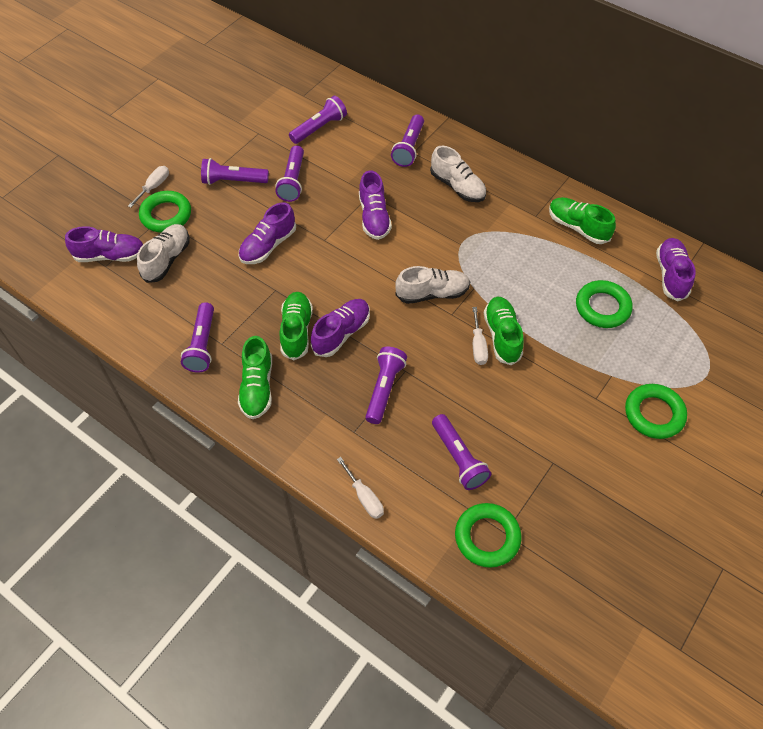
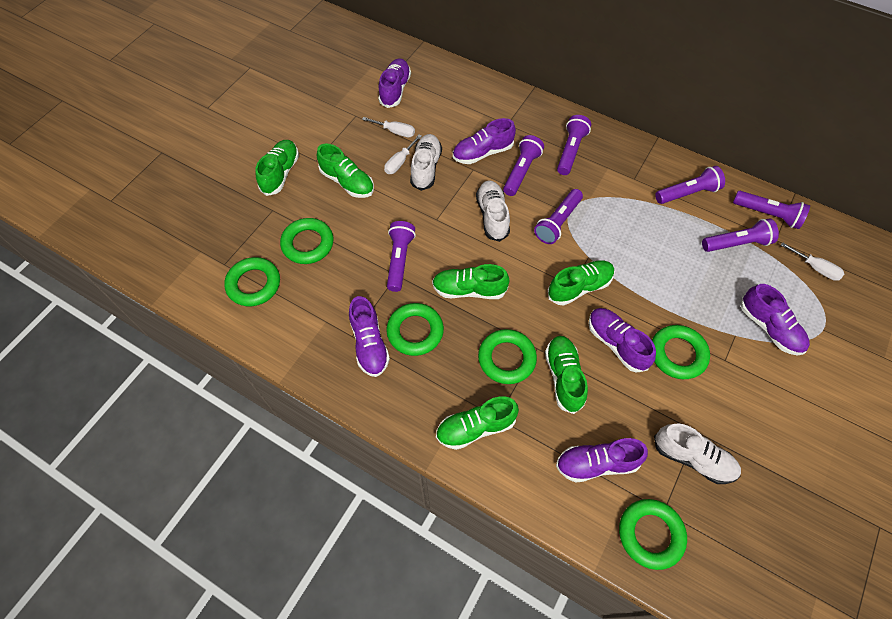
green ring: [139,191,191,233] [455,503,521,568] [576,280,632,328] [625,384,687,439] = 4 -> [224,257,280,306] [280,218,334,264] [386,303,444,356] [478,329,537,384] [619,499,687,570] [652,325,710,379] = 6
green shoe: [238,336,272,419] [279,292,313,360] [484,297,524,365] [549,197,616,244] = 4 -> [255,140,299,196] [317,143,374,198] [432,264,510,299] [436,396,519,450] [545,336,588,414] [548,260,615,306] = 6
purple shoe: [65,226,143,262] [239,202,296,264] [311,299,370,357] [359,170,392,240] [656,238,696,301] = 5 -> [349,296,390,377] [378,58,411,108] [453,118,516,164] [556,438,648,483] [588,308,656,373] [740,284,810,356] = 6

